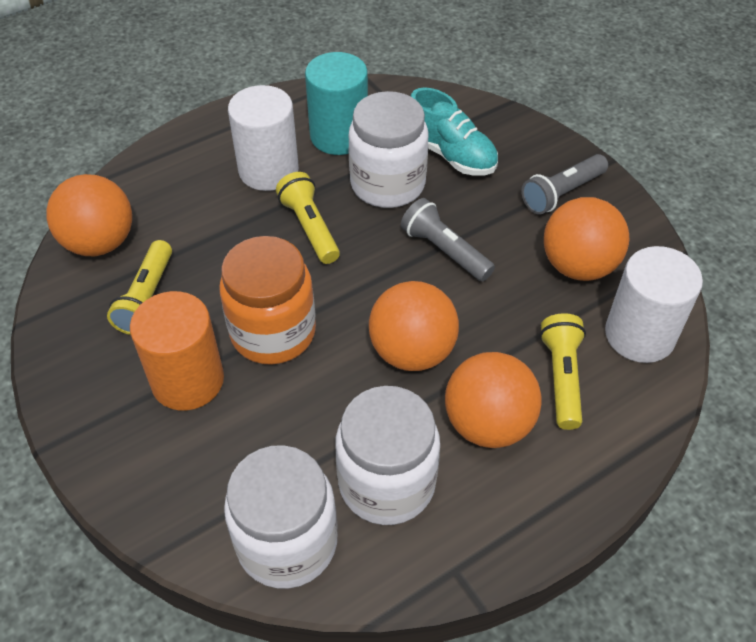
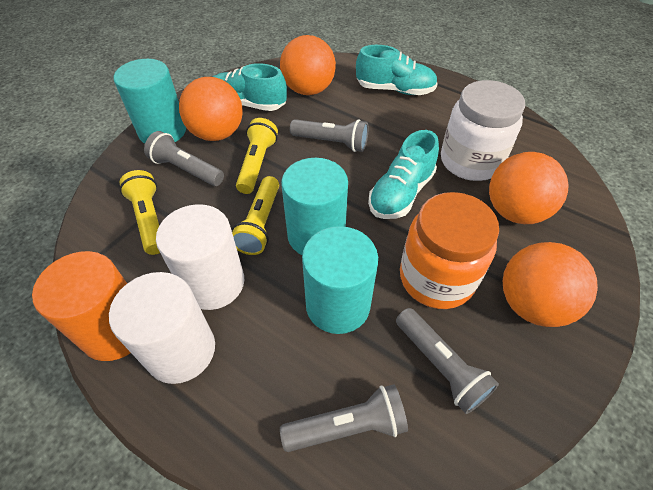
grey flashlight: [401,198,495,281] [521,154,608,215] = 2 -> [144,131,224,186] [280,384,408,452] [290,119,368,152] [396,308,499,414] = 4
turquoise cylinder: [305,52,368,155] = 1 -> [114,59,186,143] [281,158,348,255] [302,226,378,334] = 3
turquoise shoe: [411,87,498,176] = 1 -> [212,63,287,111] [356,45,438,95] [368,130,439,219] = 3
white jar: [224,445,338,589] [335,386,440,525] [348,91,428,208] = 3 -> [441,80,525,181] = 1

